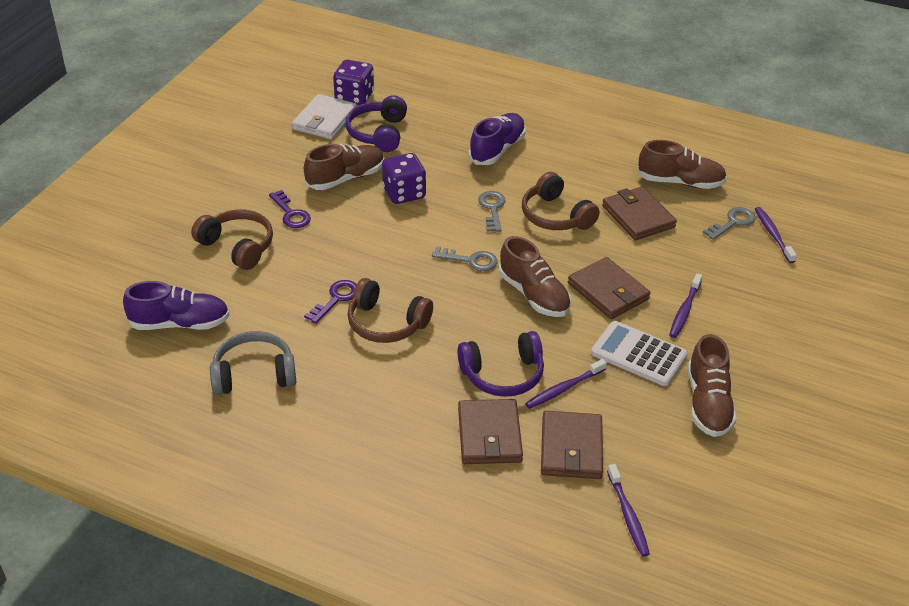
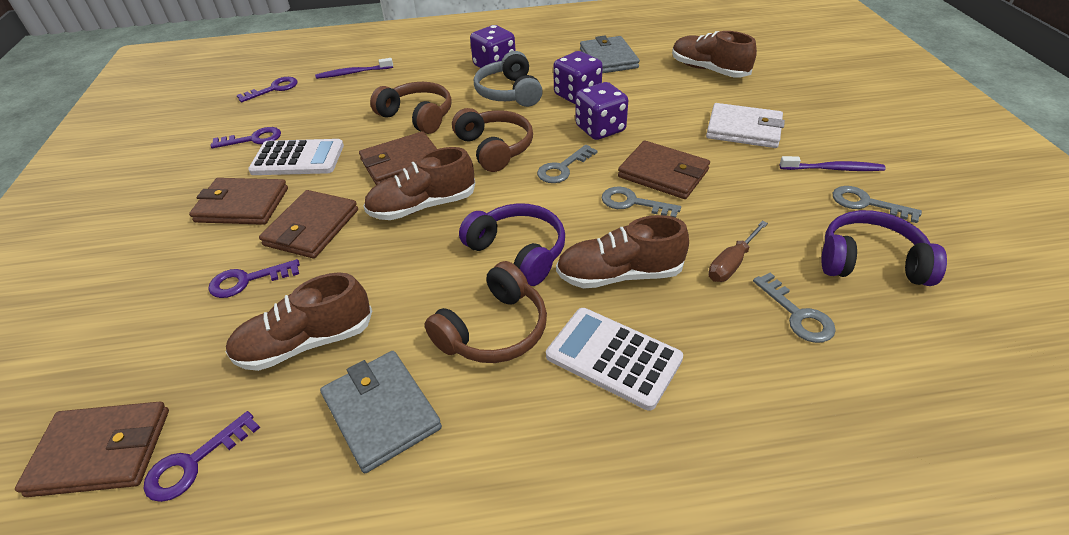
brown screwdriver: none = 0 -> [708,221,768,282] = 1
brown wallet: [458,399,523,464] [541,411,603,479] [568,257,651,319] [602,186,677,241] = 4 -> [15,402,169,497] [189,178,288,225] [259,190,358,259] [359,131,437,185] [618,141,710,199] = 5
grey key: [432,246,498,271] [478,191,506,232] [703,207,755,240] = 3 -> [537,145,598,183] [602,187,681,218] [753,273,836,343] [833,186,922,223] = 4
grey wallet: none = 0 -> [320,351,442,473] [580,36,640,73] = 2
purple dice: [333,60,374,105] [382,153,426,204] = 2 -> [470,25,516,74] [553,51,603,104] [575,82,628,140] = 3
purple key: [269,190,311,228] [304,280,357,324] = 2 -> [144,411,260,502] [208,259,300,298] [211,127,281,148] [236,77,298,102] = 4
purple shoe: [123,281,230,330] [469,113,526,165] = 2 -> none = 0
purple toothbrush: [525,359,607,409] [607,464,650,557] [669,273,703,338] [755,207,797,263] = 4 -> [315,58,393,79] [780,156,886,171] = 2
white calculator: [591,321,688,386] = 1 -> [248,139,344,175] [546,308,683,411] = 2

